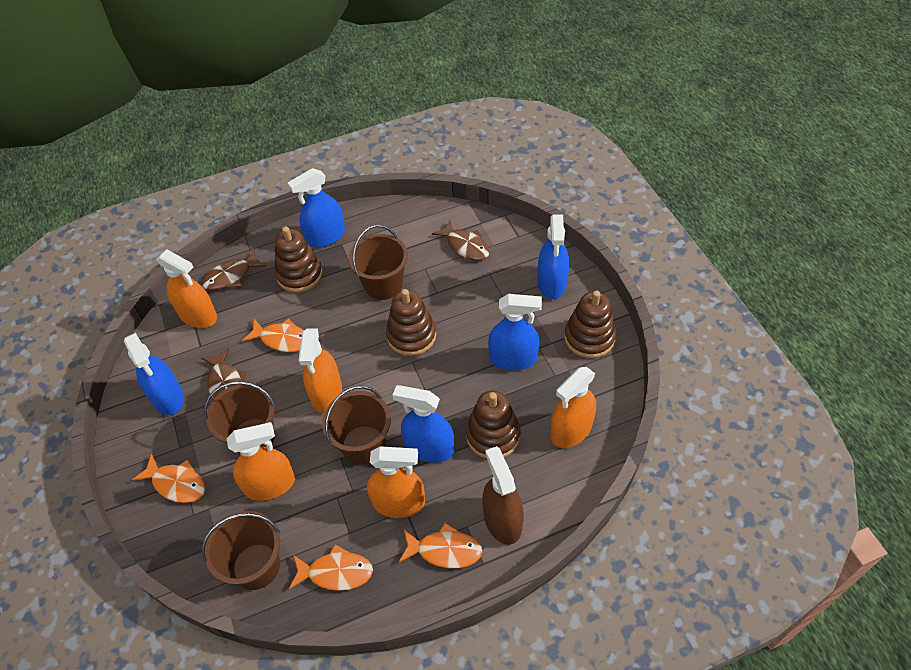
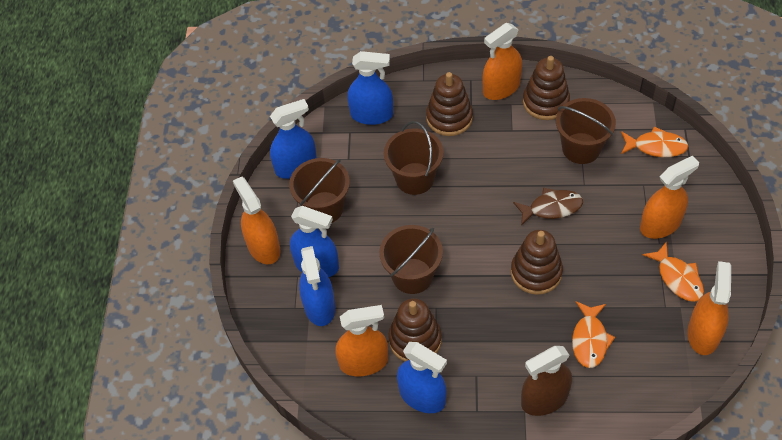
brown fish: [201,249,266,290] [201,348,247,400] [432,220,489,261] = 3 -> [513,188,583,226] = 1
orange fish: [132,454,205,503] [242,319,304,352] [289,544,373,591] [399,523,482,568] = 4 -> [572,301,615,368] [621,126,688,157] [643,241,704,302] = 3

